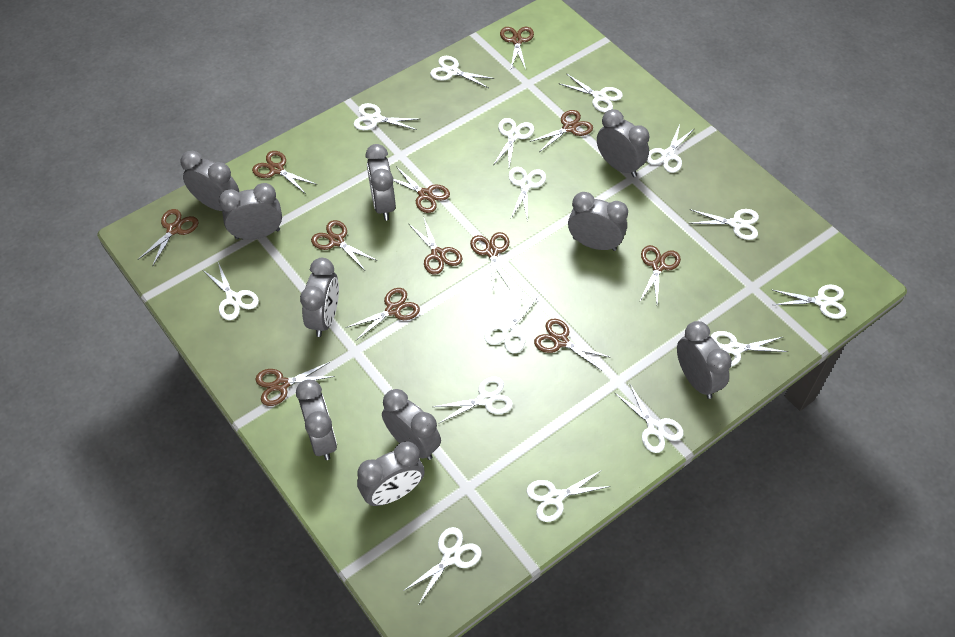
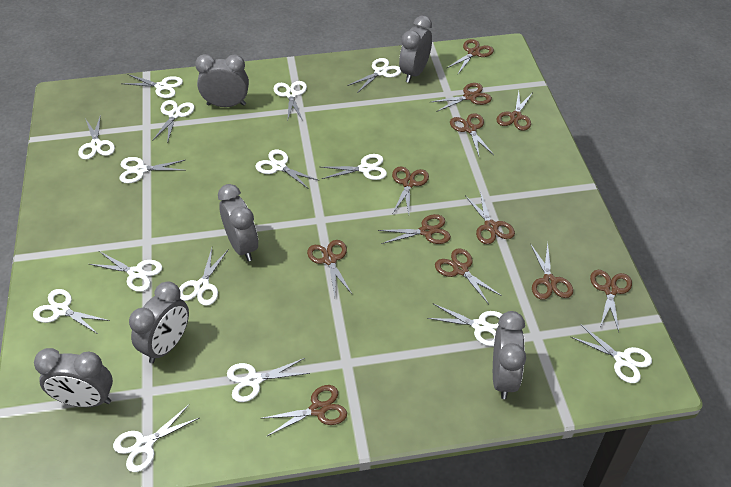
grey clock: [180,151,239,211] [219,183,282,239] [296,379,337,460] [300,258,339,337] [357,442,425,506] [366,144,396,220] [382,389,441,460] [568,192,628,251] [597,109,649,177] [677,321,732,399] = 10 -> [34,348,113,407] [129,282,189,363] [195,54,249,107] [218,184,258,261] [399,16,432,83] [493,311,526,399] = 6

